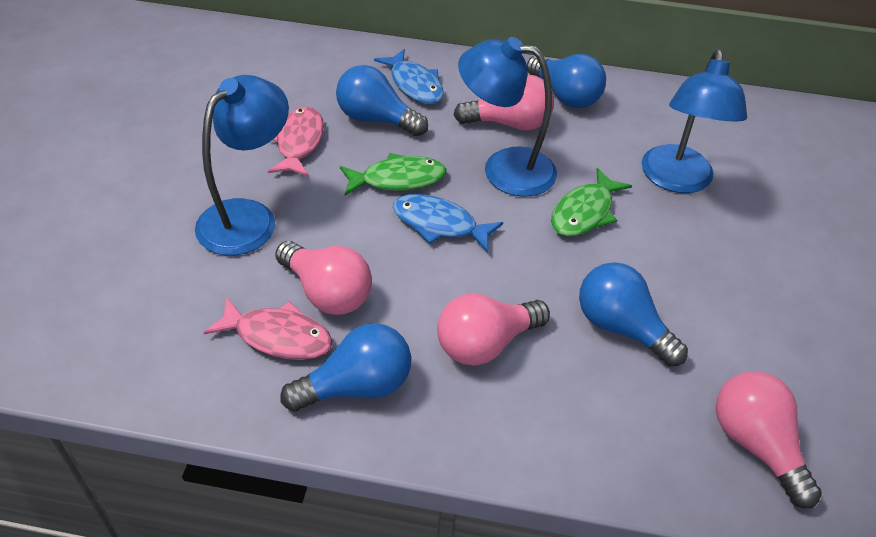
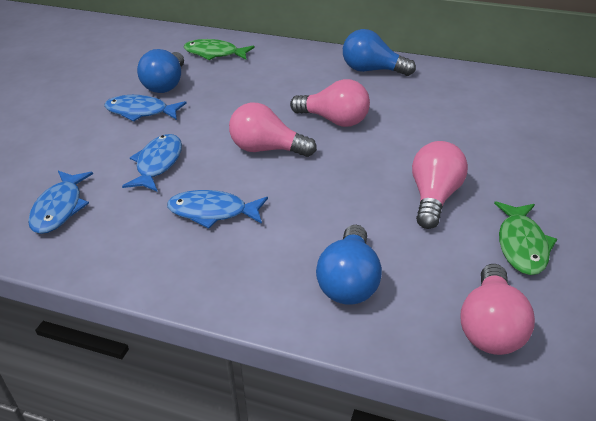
blue fish: [374,49,444,104] [393,194,503,253] = 2 -> [28,171,93,234] [104,95,187,122] [122,134,182,192] [167,190,268,228] = 4
blue lamp: [195,75,289,256] [458,37,557,197] [642,50,747,193] = 3 -> none = 0
blue light bulb: [280,323,411,412] [336,65,428,136] [527,54,606,108] [579,262,688,366] = 4 -> [137,49,184,93] [316,225,382,305] [343,29,416,76] = 3
pink fish: [203,297,332,360] [268,106,324,177] = 2 -> none = 0

